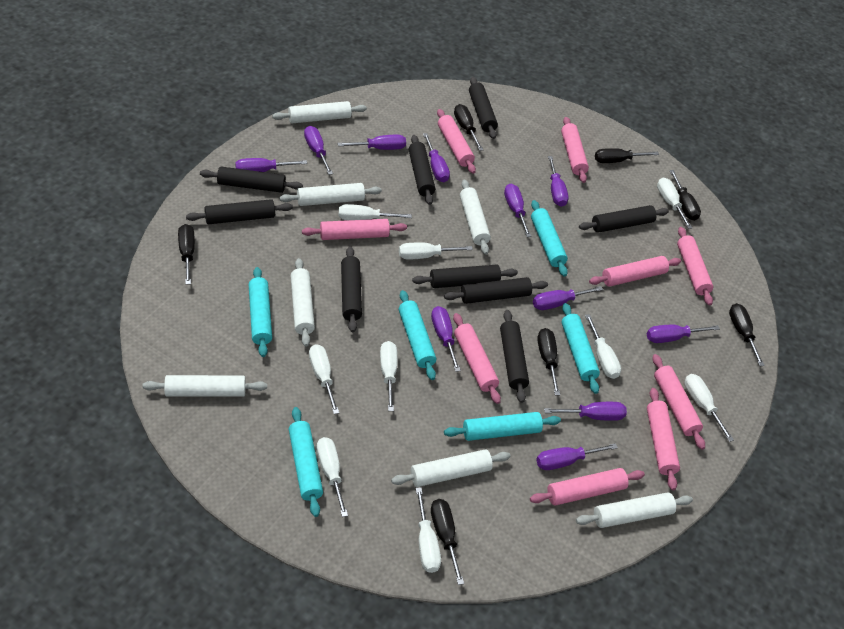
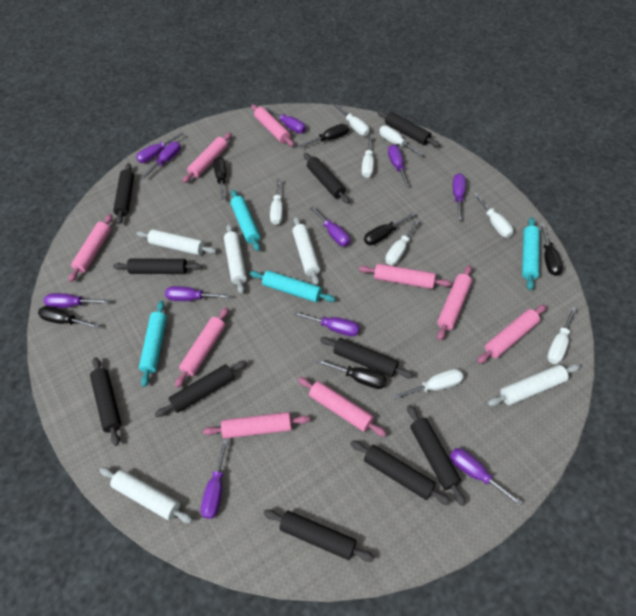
black rolling pin: [186,199,293,224] [200,167,303,193] [341,246,362,332] [409,135,435,205] [412,265,518,288] [444,277,548,304] [469,77,498,139] [500,310,529,403] [579,205,669,233] = 9 -> [90,357,122,446] [113,163,134,224] [113,259,202,274] [155,360,247,417] [263,509,374,562] [304,153,350,204] [320,337,414,378] [350,440,451,505] [378,111,440,147] [407,405,466,506] = 10
black screwdriver: [178,224,195,285] [431,499,464,585] [454,104,484,151] [537,328,560,395] [595,148,659,163] [669,170,701,221] [729,303,765,366] = 7 -> [38,306,99,328] [213,157,226,200] [299,124,349,148] [317,359,387,389] [364,212,416,245] [540,223,563,276] = 6
turquoise rolling pin: [249,267,272,357] [289,407,323,517] [399,290,436,380] [444,412,561,441] [531,200,568,277] [561,303,600,394] = 6 -> [139,301,167,387] [231,190,260,251] [250,270,335,302] [522,217,540,290] = 4
white rolling pin: [142,375,267,397] [272,101,367,123] [279,183,382,206] [290,258,315,347] [391,449,511,487] [460,180,491,255] [576,492,693,528] = 7 -> [100,467,193,523] [136,229,217,255] [224,224,247,294] [292,217,320,286] [487,364,580,406] = 5
white screwdriver: [309,344,339,414] [317,437,348,517] [339,204,412,220] [380,341,397,411] [399,243,473,260] [416,487,441,573] [585,314,621,379] [657,178,692,229] [684,374,734,442] = 9 -> [270,179,283,225] [334,104,369,136] [362,136,374,178] [379,126,424,156] [385,220,420,265] [393,369,464,399] [474,193,513,237] [547,307,576,364] = 8

